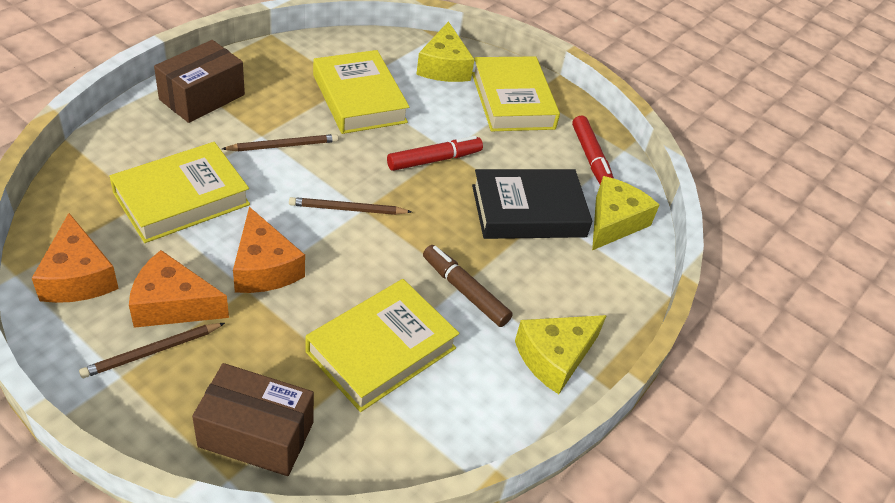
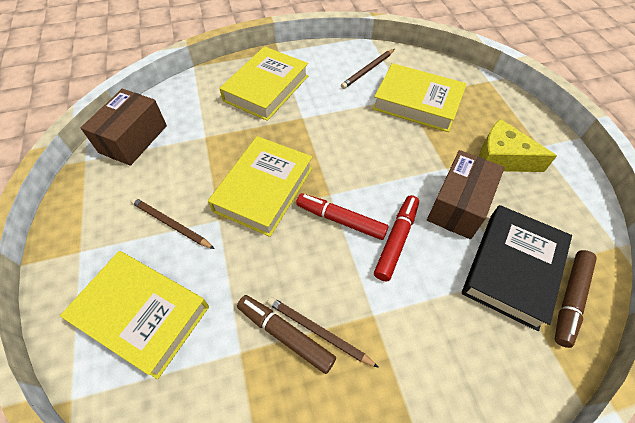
brown marker: [423,245,513,327] = 1 -> [237,295,336,374] [555,250,597,348] = 2
orange cheese: [32,213,119,303] [129,250,229,328] [233,207,305,293] = 3 -> none = 0
yellow cheese: [416,21,475,82] [515,315,607,394] [592,176,659,250] = 3 -> [479,119,557,172] = 1

